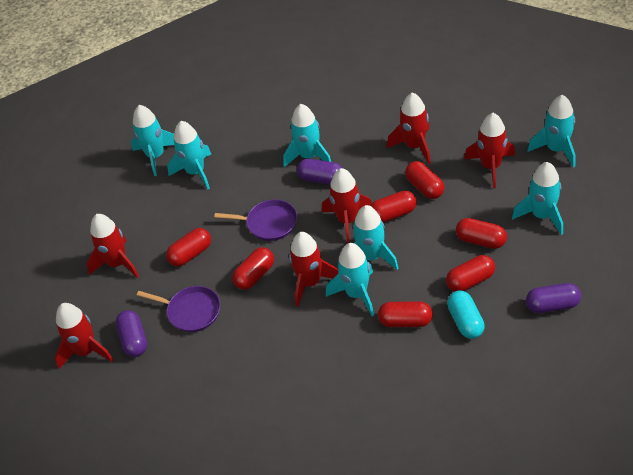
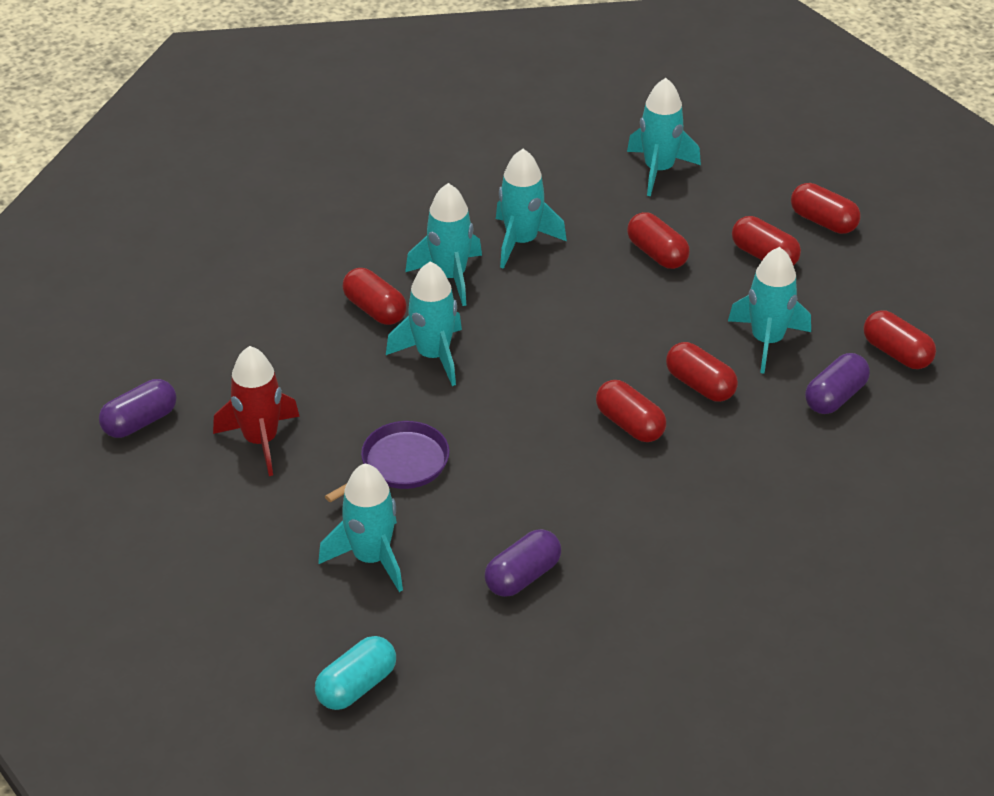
purple pan: [137,286,220,332] [214,199,297,241] = 2 -> [325,421,450,502] = 1
red rocket: [55,303,113,369] [87,214,139,278] [289,232,338,307] [322,168,372,244] [387,92,431,164] [464,113,515,188] = 6 -> [213,346,300,476] = 1
turquoise rocket: [131,105,174,176] [167,121,211,189] [283,104,331,167] [326,243,374,316] [353,205,398,270] [512,162,563,235] [527,95,575,168] = 7 -> [318,463,403,592] [386,261,462,386] [405,183,482,306] [496,149,567,269] [627,78,701,196] [728,247,811,374] = 6

